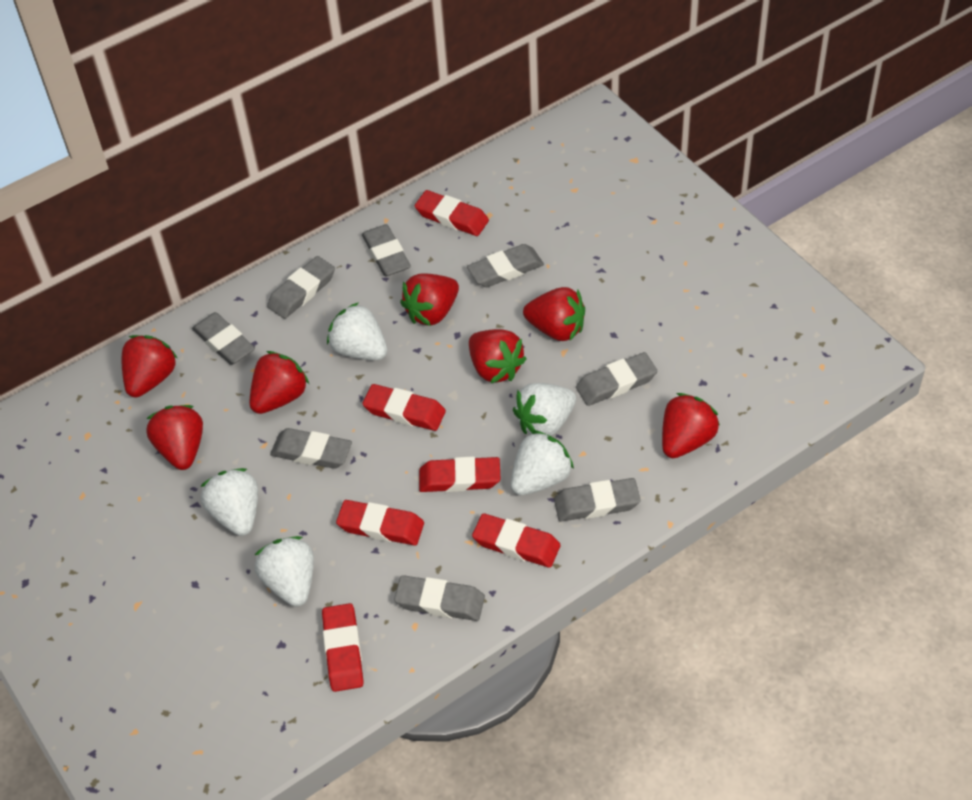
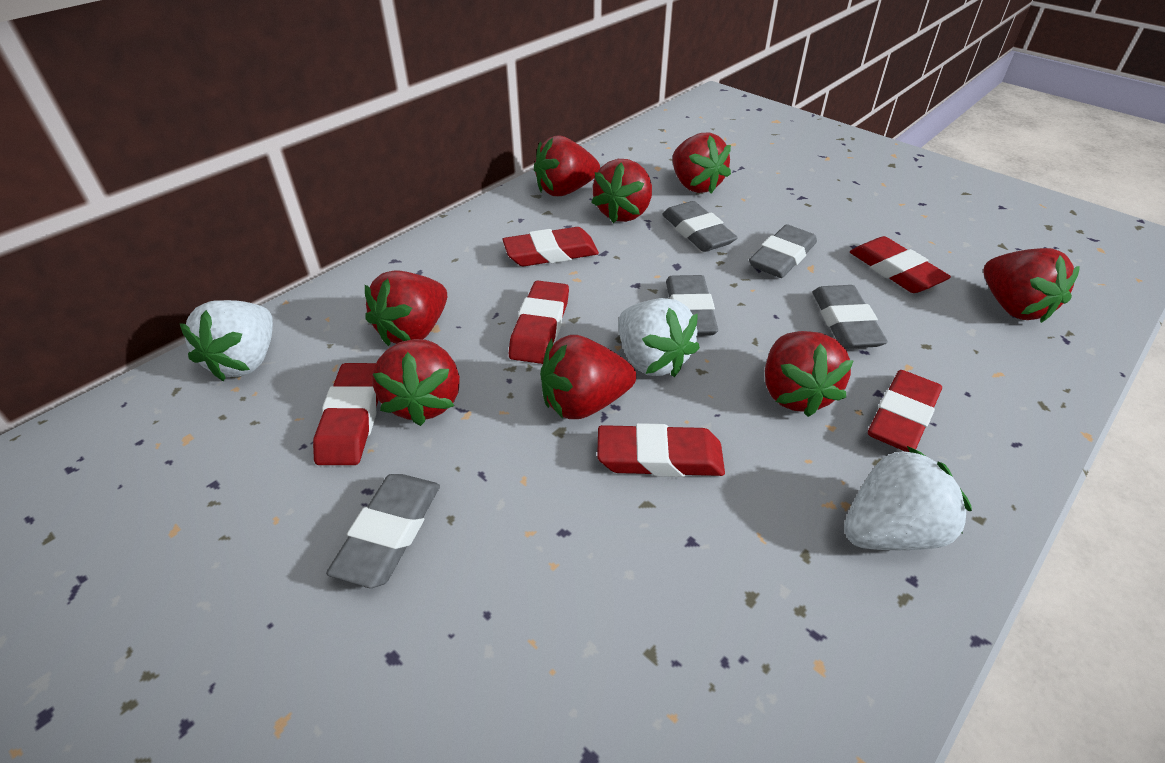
grey eraser: [192,312,255,365] [267,256,335,319] [270,428,352,469] [362,224,411,277] [394,575,485,621] [467,244,544,287] [554,478,641,522] [576,352,657,406] = 8 -> [326,474,440,588] [662,201,738,252] [666,275,718,336] [749,224,817,278] [813,285,888,349] = 5
red strawberry: [122,335,178,398] [146,405,203,470] [249,351,309,414] [400,273,459,326] [469,329,527,383] [523,287,585,341] [662,393,720,458] = 7 -> [365,270,447,346] [372,339,460,426] [534,135,600,196] [540,335,636,419] [591,159,652,223] [672,132,731,193] [765,331,854,417] [983,248,1080,323] = 8
white strawberry: [200,468,258,536] [255,536,314,607] [327,302,387,360] [511,430,574,495] [513,383,576,436] = 5 -> [179,300,273,381] [618,298,700,377] [844,446,972,550] = 3

